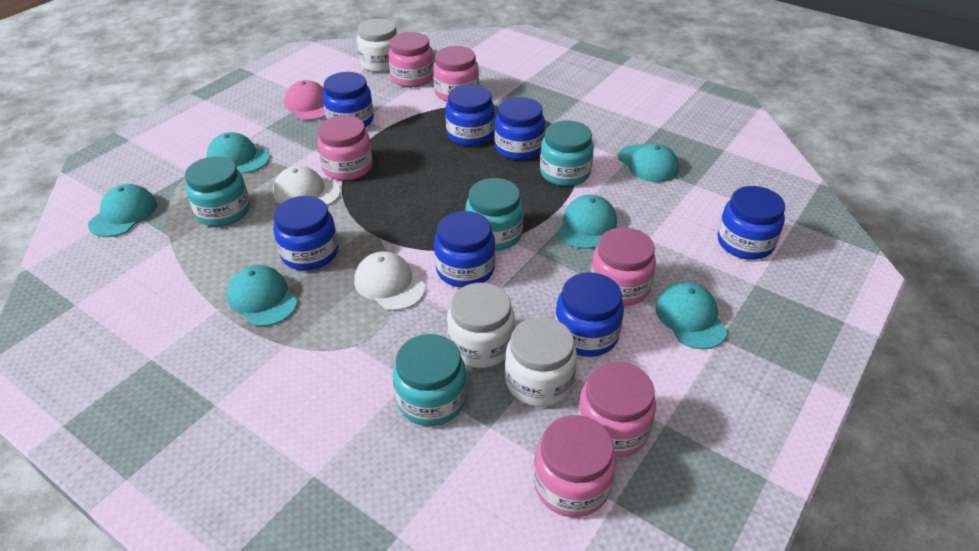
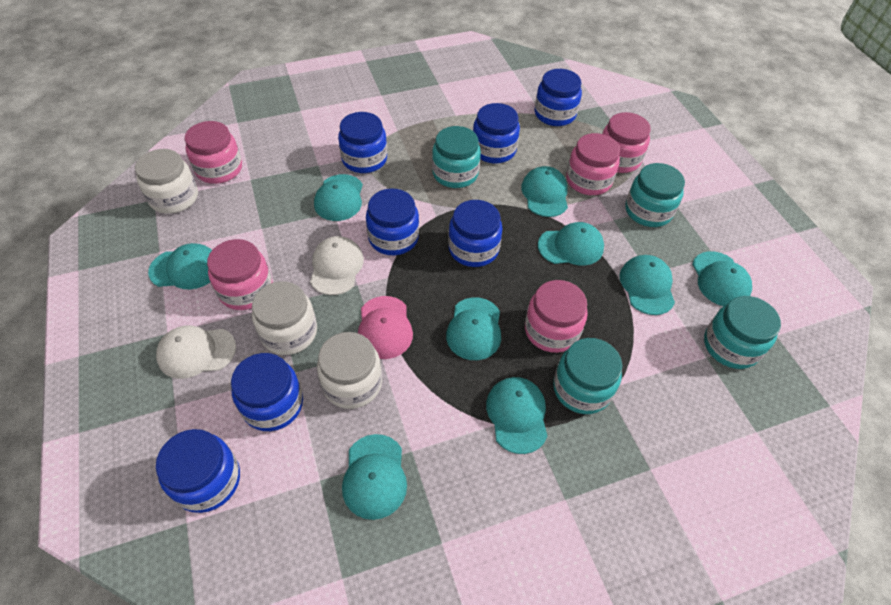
pink jar: [317,115,373,181] [388,32,433,87] [433,46,479,102] [534,415,616,517] [577,362,656,457] [590,227,656,306] = 6 -> [185,121,242,184] [207,239,272,310] [525,280,588,353] [566,133,620,195] [602,112,651,173] = 5
turquoise cap: [88,184,157,237] [207,132,269,174] [226,265,298,326] [558,195,617,249] [618,144,679,182] [655,282,728,349] = 6 -> [148,243,212,290] [314,174,363,221] [342,434,407,520] [446,297,501,360] [486,377,548,454] [521,166,568,217] [538,222,604,266] [620,255,675,315] [692,251,752,306] = 9

